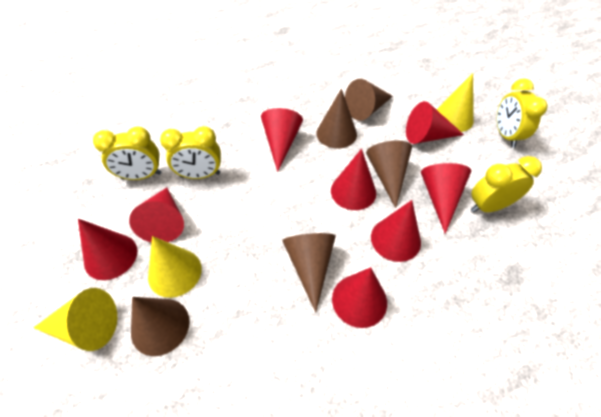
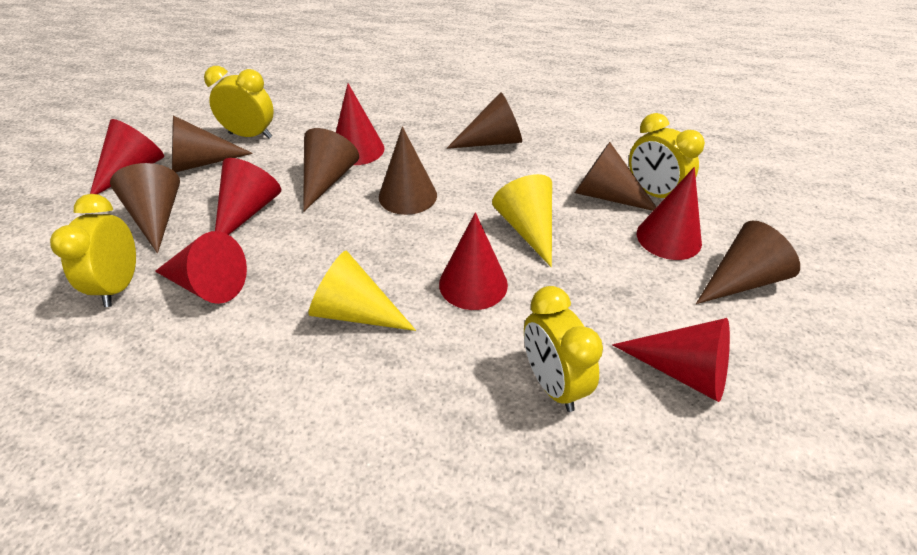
brown cone: [131,297,190,356] [282,233,336,313] [316,88,357,149] [345,79,393,121] [366,140,412,208] = 5 -> [110,163,180,253] [172,115,253,172] [303,128,359,212] [379,127,437,215] [447,92,522,149] [575,142,656,211] [696,221,800,304] = 7
red cone: [78,219,137,280] [129,187,184,243] [261,108,303,172] [331,149,376,210] [332,267,387,328] [371,200,421,262] [406,101,464,144] [421,163,471,234] = 8 -> [90,119,164,194] [155,231,247,304] [215,158,281,235] [336,83,384,165] [439,212,508,310] [612,318,730,402] [637,167,702,260] = 7
yellow cone: [33,288,117,351] [148,236,202,298] [436,73,474,132] = 3 -> [309,251,416,331] [492,174,552,267] = 2

